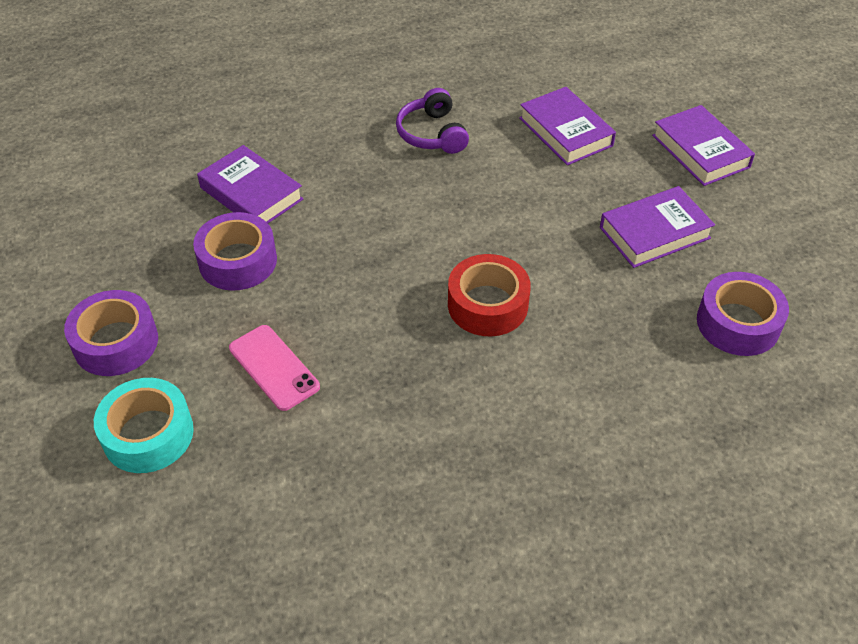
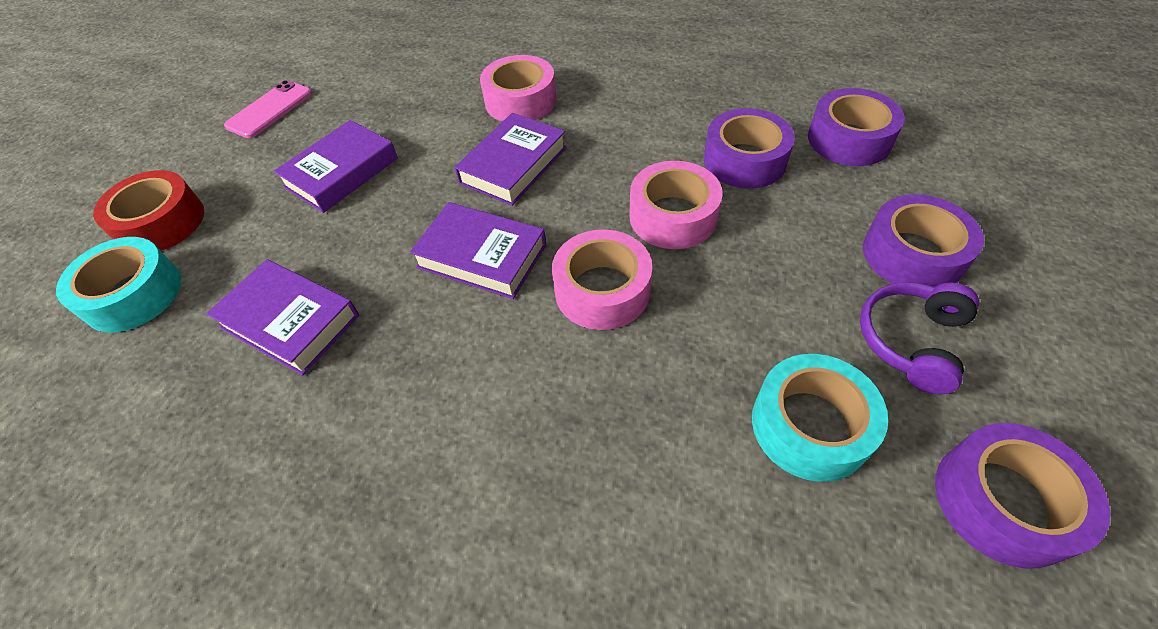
pink tape: none = 0 -> [480,55,556,122] [552,230,652,330] [629,161,723,249] = 3
purple tape: [64,290,158,376] [193,212,277,291] [697,272,789,356] = 3 -> [704,108,795,189] [808,88,905,166] [863,194,984,287] [935,423,1110,569] = 4
turquoise tape: [94,378,194,473] = 1 -> [56,237,181,332] [752,354,888,482] = 2

